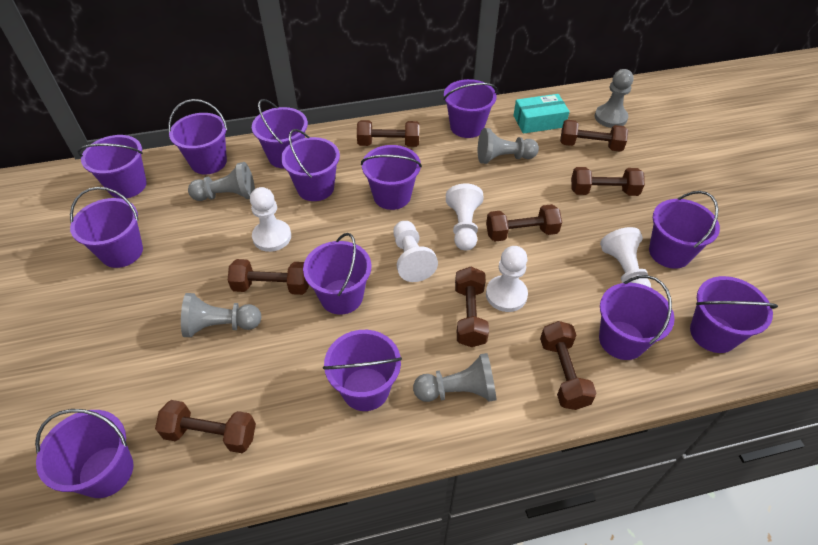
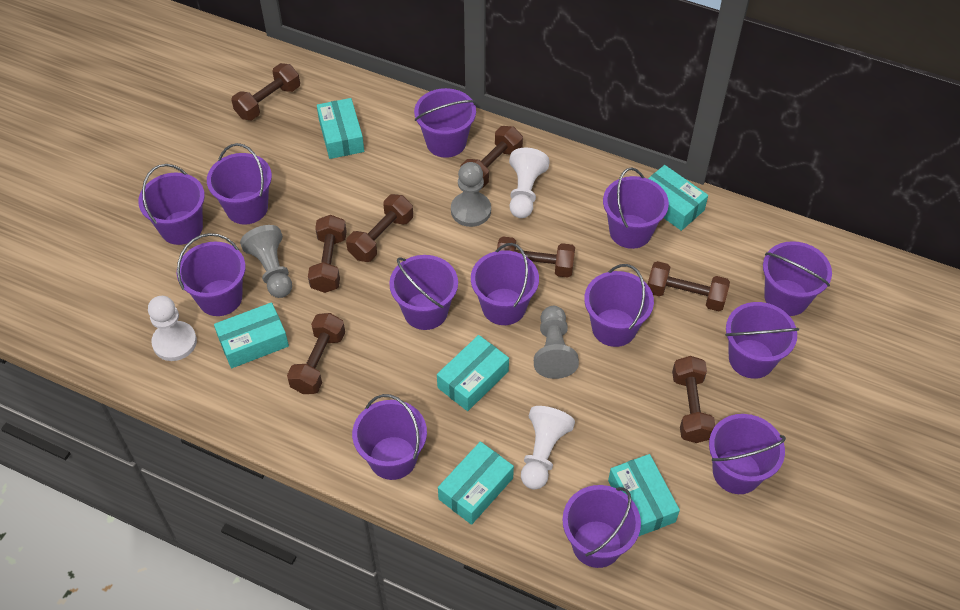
grey pawn: [181,293,262,337] [188,162,255,201] [413,353,496,402] [478,128,539,164] [595,69,634,128] = 5 -> [240,225,292,298] [451,162,491,227] [534,306,579,379] = 3
turquoise box: [513,94,570,134] = 1 -> [214,302,289,368] [317,98,364,159] [437,335,509,411] [438,441,514,525] [608,454,680,537] [648,165,708,231] = 6
white pawn: [250,187,291,252] [393,221,438,282] [446,184,484,251] [486,246,528,312] [600,227,651,288] = 5 -> [148,296,197,361] [509,148,550,218] [521,406,575,490] = 3

